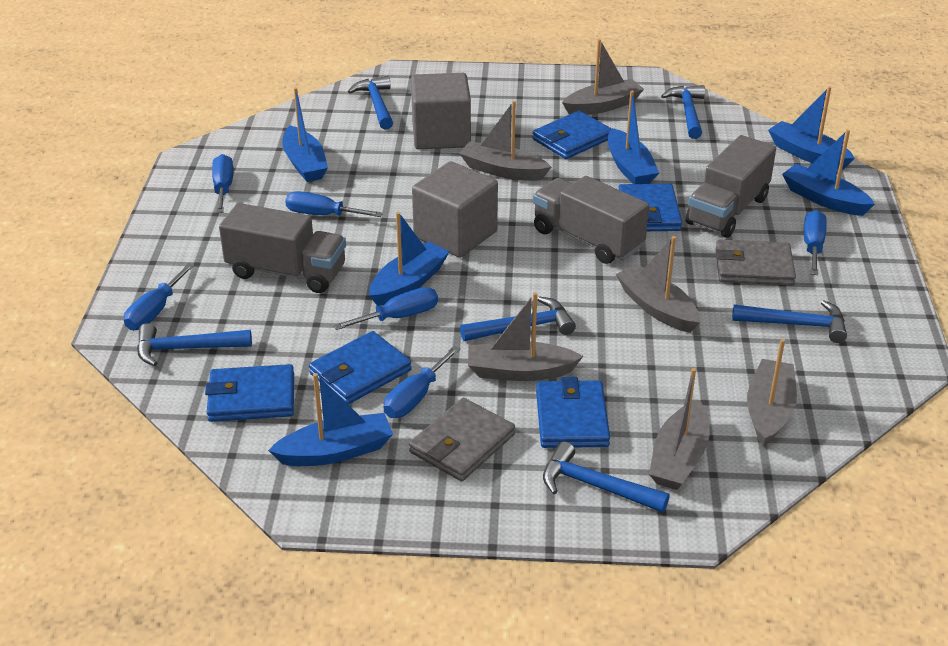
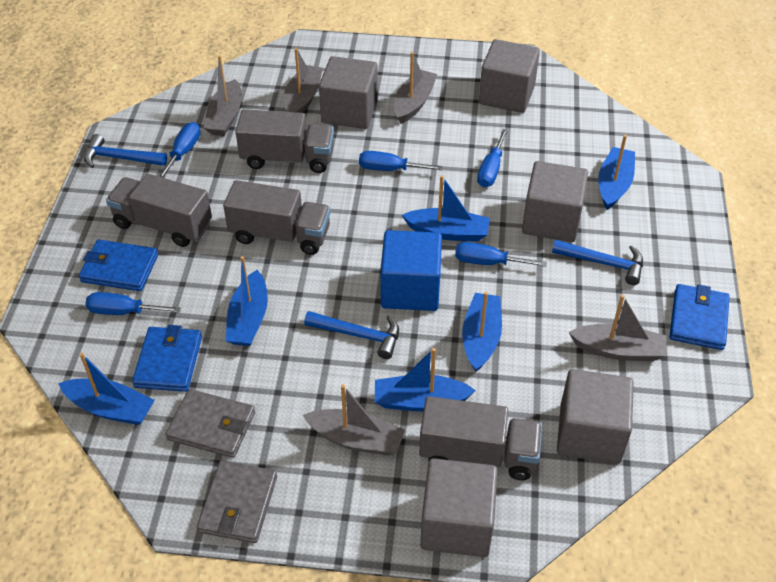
blue cube: none = 0 -> [381,230,442,311] = 1
blue hammer: [137,323,252,366] [348,76,393,130] [460,296,576,341] [543,441,670,513] [661,85,705,139] [732,300,847,343] = 6 -> [84,134,167,168] [304,311,399,359] [552,240,643,285] = 3
blue screwdriver: [124,263,195,330] [212,154,233,213] [285,191,383,217] [333,287,438,330] [384,346,461,418] [804,210,827,275] = 6 -> [85,292,181,315] [158,122,201,178] [359,151,443,171] [455,242,547,267] [477,129,508,187] = 5
blue wallet: [205,364,294,422] [309,331,412,404] [533,111,612,159] [536,377,610,448] [619,184,682,231] = 5 -> [79,240,158,291] [132,325,202,392] [669,284,730,350] = 3
grey boat: [459,101,551,181] [468,292,583,381] [562,39,644,115] [616,236,700,333] [649,368,710,490] [747,339,797,447] = 6 -> [204,56,242,136] [284,48,323,113] [303,384,405,456] [394,52,437,124] [568,295,667,361] = 5
grey cube: [411,73,471,149] [412,161,498,258] = 2 -> [319,56,378,129] [420,458,498,557] [479,39,540,113] [522,161,588,242] [557,369,634,464] = 5
grey truck: [219,203,346,293] [533,176,649,264] [685,135,776,238] = 3 -> [106,174,212,247] [223,180,331,255] [235,109,334,173] [419,396,542,480] = 4

